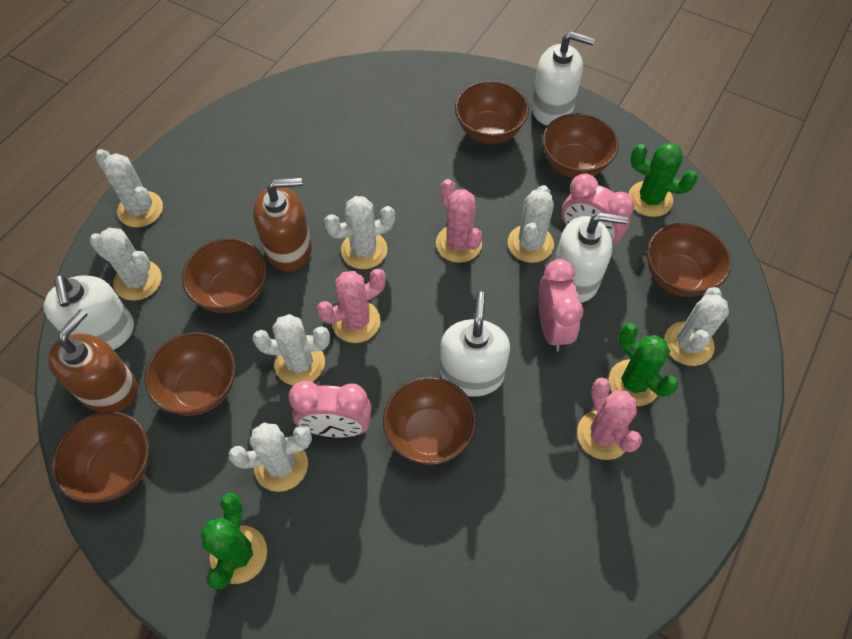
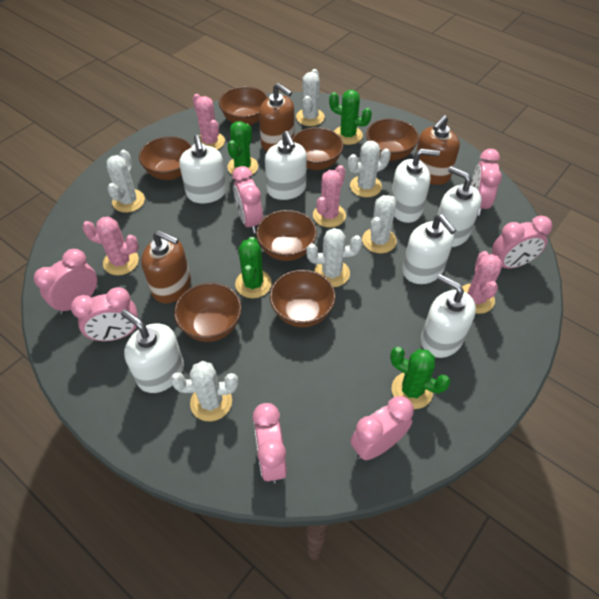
brown soap dispenser: [48,309,138,412] [253,178,312,272] = 2 -> [141,230,191,303] [259,83,294,151] [416,115,460,185] = 3
green cactus: [201,493,267,589] [609,323,679,406] [629,143,698,217] = 3 -> [227,121,258,175] [235,237,272,298] [329,90,372,145] [390,347,451,409] = 4
pink cactus: [317,269,386,343] [436,179,482,263] [577,377,642,460] = 3 -> [82,216,139,275] [193,94,225,150] [313,165,346,228] [462,251,503,314] = 4
pink clock: [289,381,372,438] [538,259,584,352] [562,174,634,248] = 3 -> [34,249,97,314] [71,287,138,341] [232,166,263,233] [253,403,287,484] [350,396,414,460] [471,149,502,216] [492,216,553,269] = 7
white cactus: [90,228,162,301] [95,149,163,227] [229,423,312,492] [252,314,330,385] [324,196,395,269] [508,185,554,263] [664,287,729,366] = 7 -> [107,150,145,213] [170,361,238,421] [296,69,325,126] [306,228,362,287] [348,141,391,197] [362,195,397,253] = 6
white soap dispenser: [44,275,134,350] [440,292,510,397] [532,31,595,126] [555,213,628,303] = 4 -> [121,309,184,393] [179,135,227,203] [265,131,307,200] [391,148,440,223] [402,214,456,284] [421,274,476,358] [438,166,482,247] = 7

